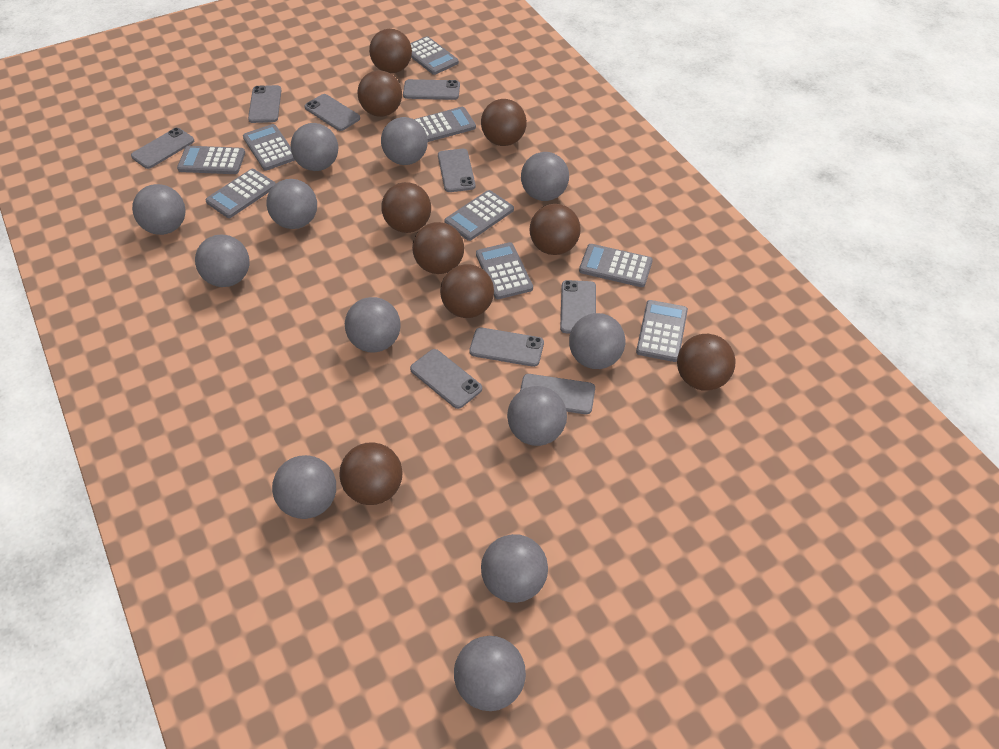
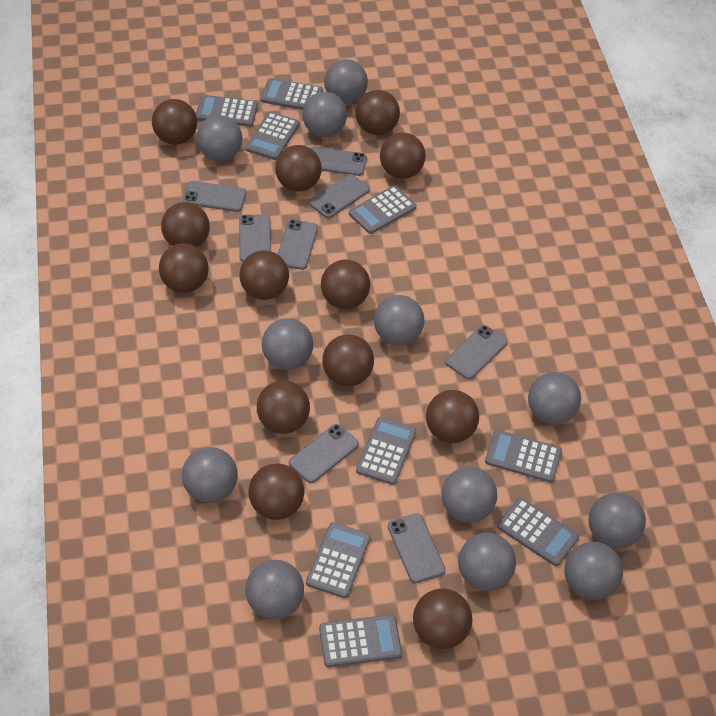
brown ball: [339,442,402,505] [357,70,402,117] [369,29,412,73] [381,182,431,233] [412,222,464,274] [440,264,494,318] [481,99,527,146] [530,204,580,255] [677,334,736,391] = 9 -> [152,99,197,145] [159,243,209,293] [161,202,210,247] [239,250,289,300] [248,464,305,520] [257,380,310,434] [275,145,322,192] [321,260,370,309] [322,335,374,386] [355,90,400,135] [380,132,426,179] [413,588,472,649] [426,390,479,443] = 13
grey phone: [131,128,194,169] [248,85,281,123] [304,94,360,131] [403,79,460,100] [410,349,482,409] [438,149,476,192] [469,327,544,367] [520,374,595,414] [560,280,596,334] = 9 -> [182,181,246,212] [239,214,271,262] [278,219,318,270] [289,424,359,483] [309,174,369,218] [311,146,367,176] [388,513,446,583] [445,325,507,379] = 8

